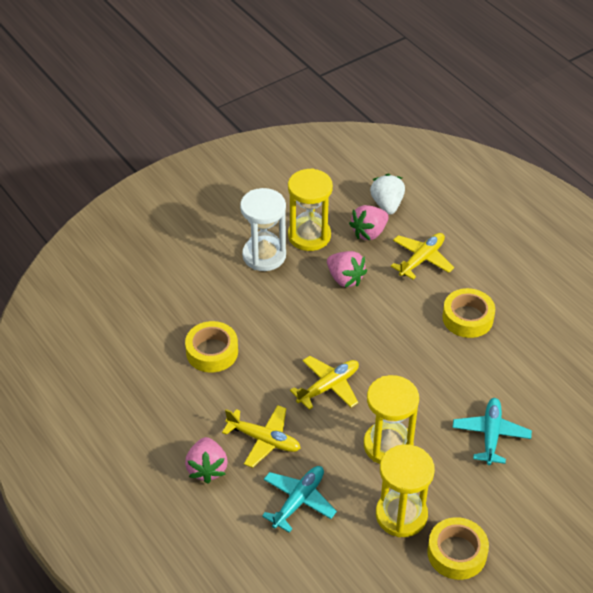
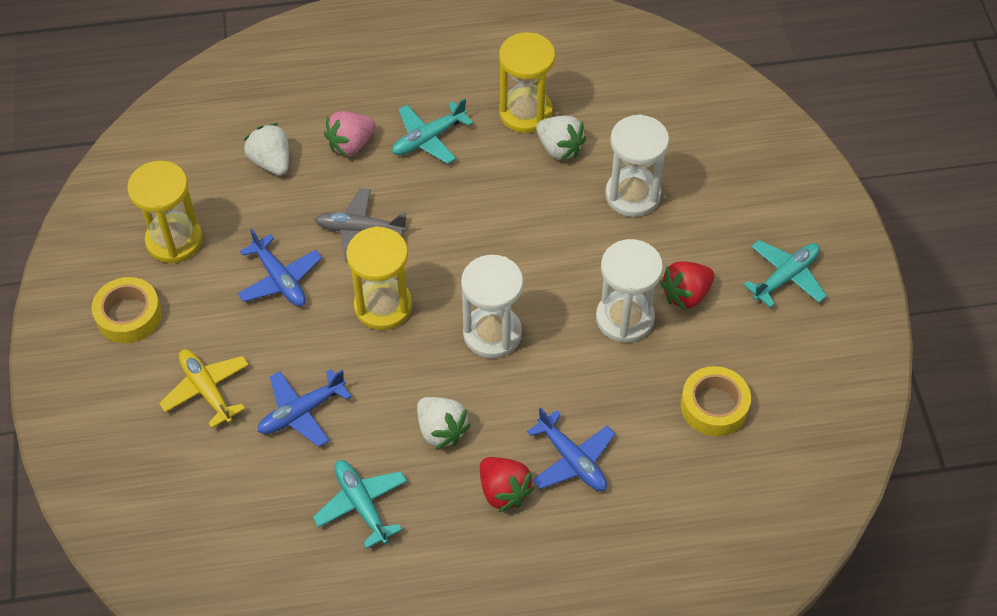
blue plane: none = 0 -> [237,229,322,306] [258,369,351,447] [527,407,615,491] = 3
grey plane: none = 0 -> [315,188,407,261] = 1
pink strawberry: [185,437,228,484] [327,251,367,287] [349,205,389,241] = 3 -> [324,111,376,157] = 1
red strawberry: none = 0 -> [480,457,535,512] [660,262,714,311] = 2
turquoise plane: [262,466,337,533] [452,398,532,465] = 2 -> [313,460,407,549] [392,98,473,164] [743,240,827,308] = 3
white hourglass: [240,188,286,271] = 1 -> [461,255,523,358] [596,239,663,343] [605,114,669,217] = 3
white strawberry: [370,174,405,215] = 1 -> [244,123,289,175] [417,397,471,450] [536,115,586,161] = 3
yellow plane: [222,405,301,468] [290,356,359,410] [391,233,454,280] = 3 -> [159,349,249,428] = 1
yellow tape: [185,321,238,373] [427,517,489,580] [442,288,495,338] = 3 -> [92,277,162,344] [681,366,751,436] = 2

